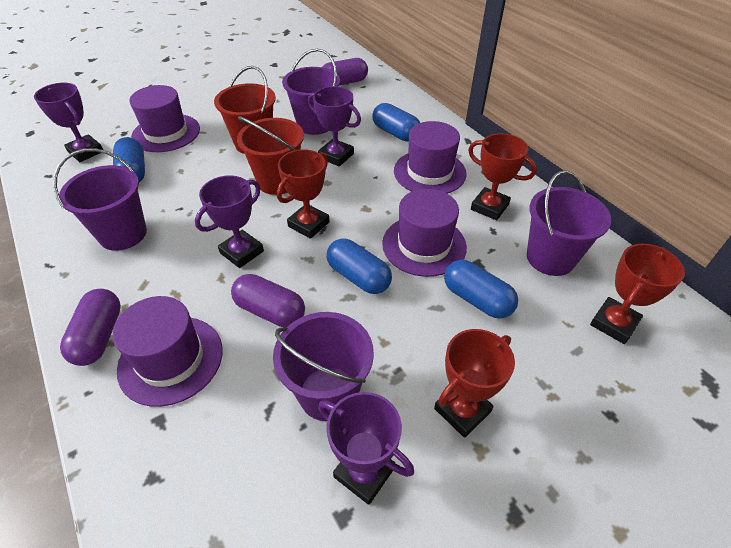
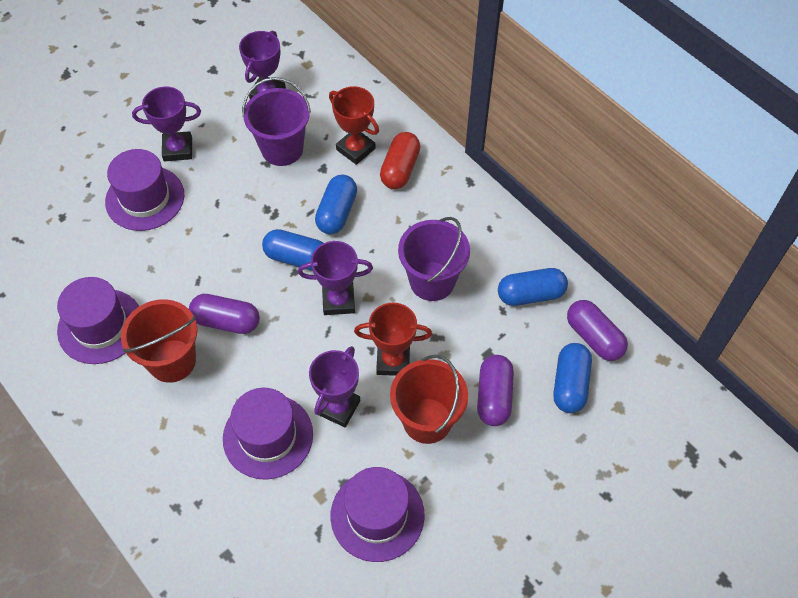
purple bucket: [53,148,147,251] [273,312,374,421] [282,49,340,135] [527,170,611,276] = 4 -> [242,77,311,166] [398,217,470,301] = 2
red capsule: none = 0 -> [380,132,420,189] = 1
red trophy: [277,149,330,239] [434,329,515,438] [468,133,537,220] [590,243,685,344] = 4 -> [329,86,379,165] [354,302,432,376] = 2

